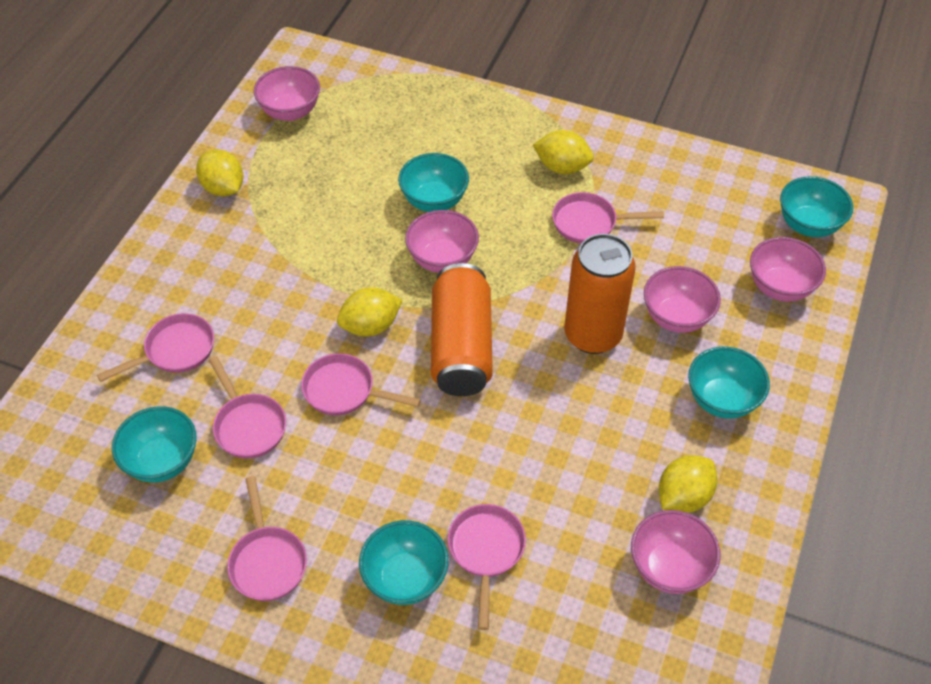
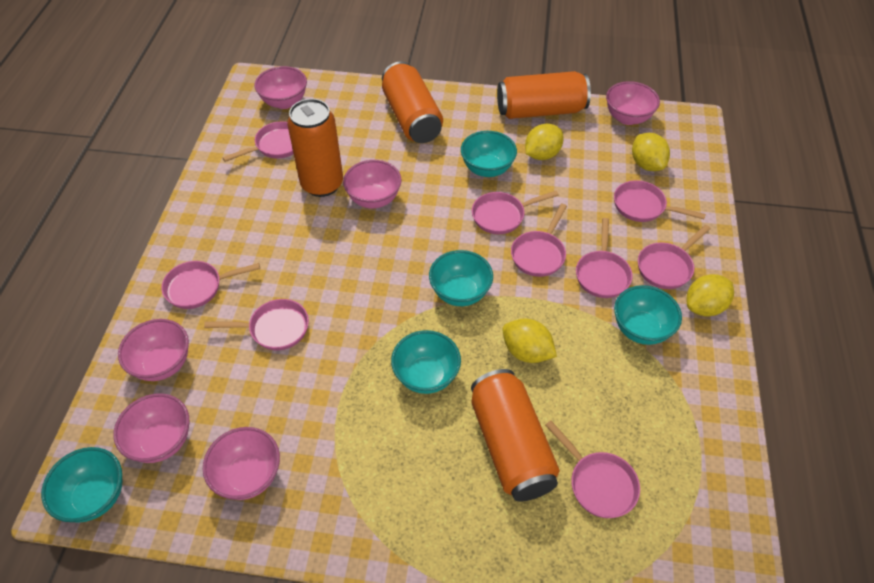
orange can: [431,263,493,396] [565,234,636,354] = 2 -> [287,99,343,197] [382,61,443,143] [471,369,560,501] [497,71,591,119] = 4
pink bowl: [254,66,320,121] [405,210,479,273] [631,510,721,594] [644,266,721,333] [750,237,826,302] = 5 -> [113,393,190,463] [118,319,189,381] [203,427,280,500] [255,66,307,109] [343,160,401,208] [606,81,660,125] = 6
pink pan: [97,313,214,382] [209,356,286,459] [227,476,307,601] [301,353,421,416] [448,504,526,630] [552,192,664,244] = 6 -> [161,261,260,309] [204,299,309,350] [222,121,293,162] [472,191,559,234] [511,204,567,277] [545,420,640,518] [576,218,633,298] [614,180,706,222] [638,225,711,289] = 9

